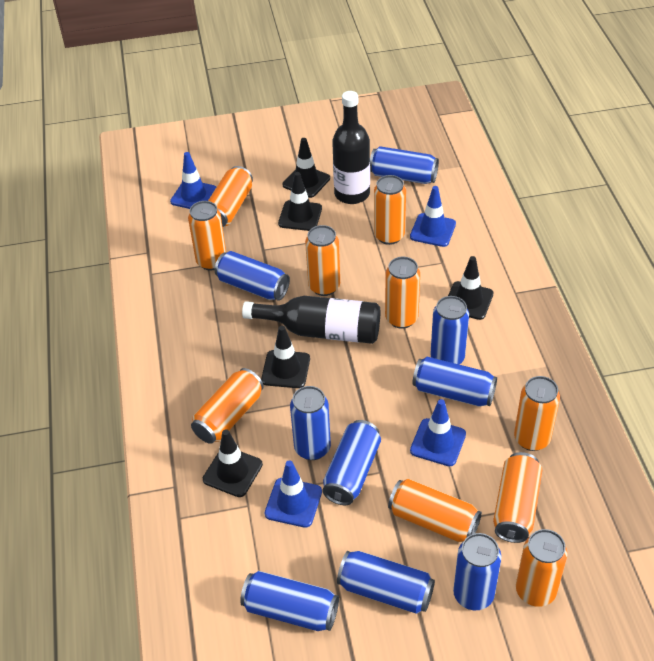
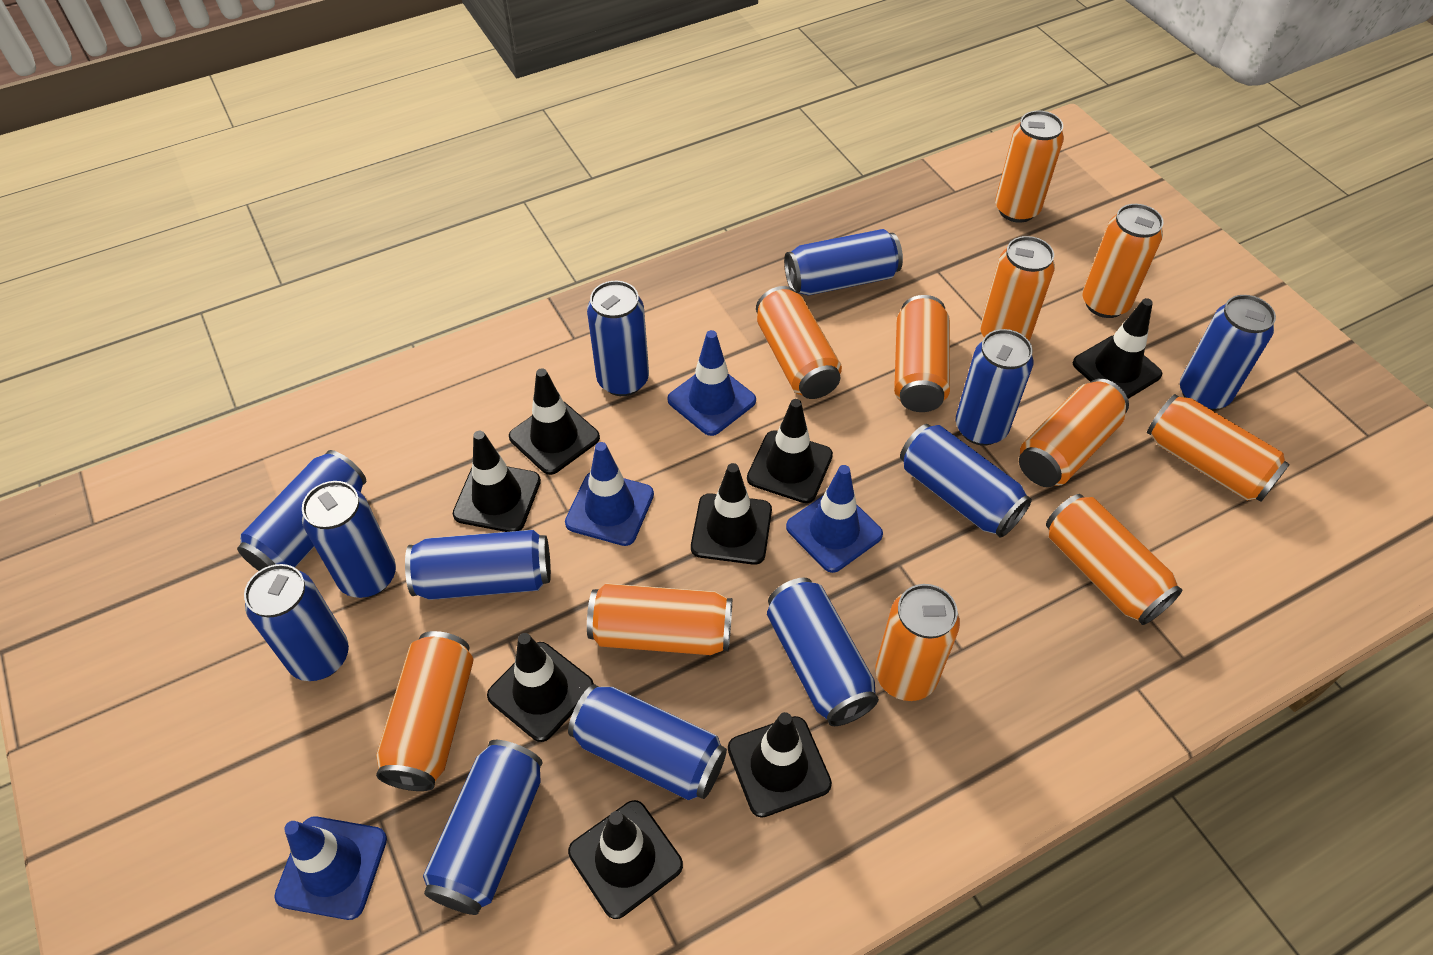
black bottle: [242,296,380,344] [332,91,370,204] = 2 -> none = 0
black traffic cone: [203,429,263,497] [261,326,310,388] [278,172,322,231] [283,138,330,198] [448,256,494,320] = 5 -> [453,431,541,532] [487,633,594,742] [509,368,600,475] [568,800,683,919] [691,463,772,565] [728,712,832,818] [747,399,833,503] [1073,298,1162,399] = 8
blue can: [215,251,290,301] [240,571,339,631] [290,386,331,460] [322,420,381,505] [337,551,435,614] [370,146,439,184] [412,357,497,407] [430,296,469,365] [453,533,501,610] = 9 -> [237,450,366,571] [244,564,349,681] [302,481,396,598] [405,530,551,600] [423,740,543,915] [568,684,727,800] [587,281,649,396] [767,578,879,726] [784,229,903,296] [900,424,1032,538] [956,329,1033,446] [1180,295,1276,410] = 12
orange can: [188,201,226,270] [191,368,264,444] [208,166,253,227] [305,225,340,296] [374,175,406,245] [385,257,420,329] [388,479,482,542] [493,452,542,543] [514,376,560,451] [516,529,567,607] = 10 -> [376,631,474,791] [587,583,732,655] [756,286,842,399] [876,584,960,701] [894,295,950,412] [980,236,1055,340] [995,111,1064,223] [1019,379,1129,487] [1046,494,1182,625] [1082,204,1163,318] [1147,394,1290,502] = 11

